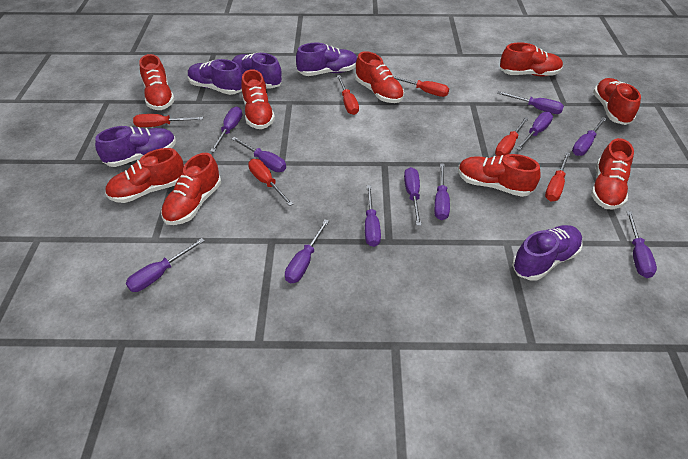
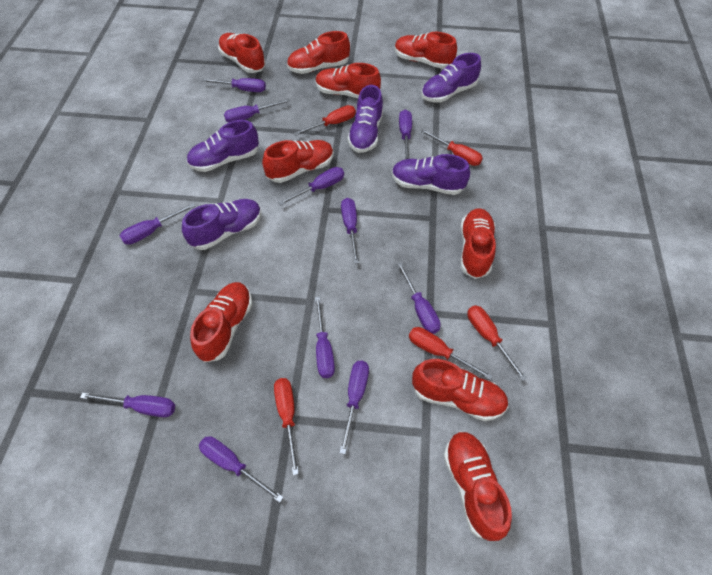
red screwdriver: [133,114,203,127] [248,159,293,206] [337,75,359,115] [393,76,449,97] [495,117,529,156] [545,152,570,201] = 6 -> [274,378,299,475] [294,105,356,136] [409,327,493,380] [420,129,483,166] [467,305,527,381] = 5

